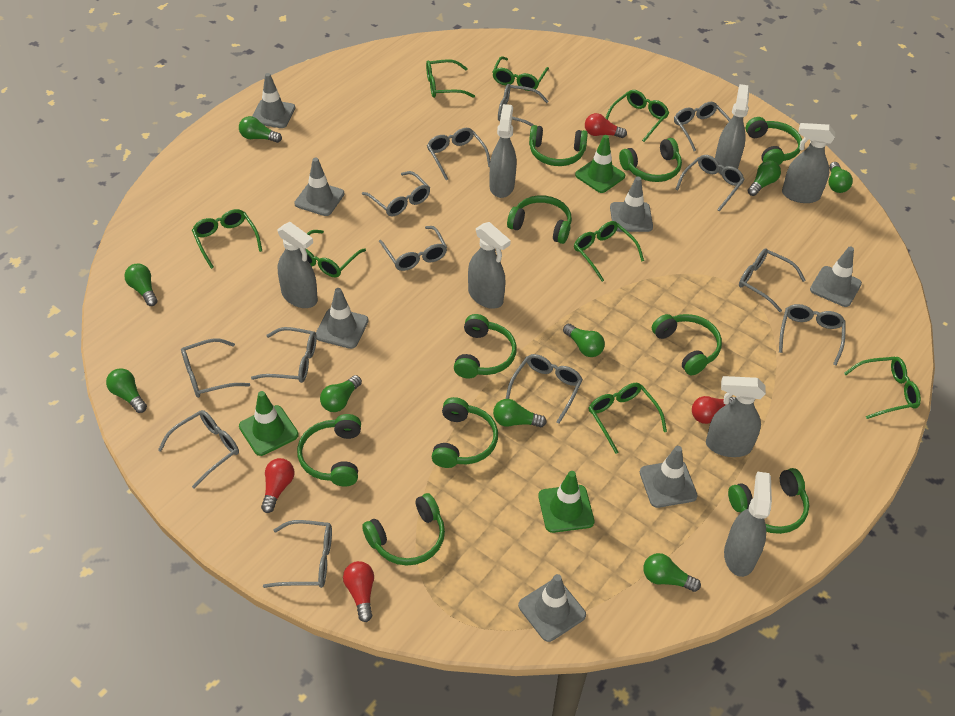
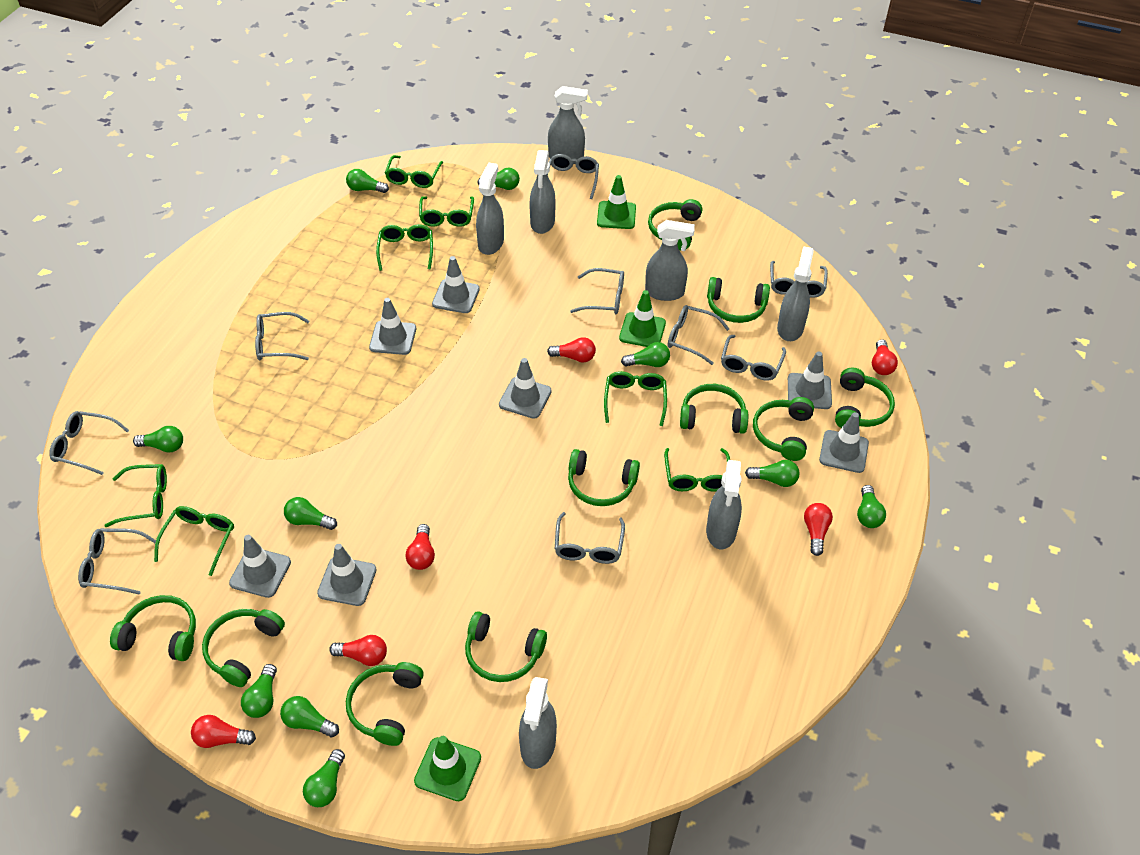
green glasses: [192,209,262,269] [306,230,366,277] [426,59,475,98] [493,56,549,91] [574,221,644,282] [589,383,667,454] [606,90,669,142] [844,357,921,419] = 8 -> [104,464,167,527] [154,506,234,576] [376,224,433,271] [385,155,443,188] [419,196,474,227] [604,371,667,426] [664,448,730,492] = 7
green light bulb: [106,368,147,413] [124,264,158,306] [239,116,282,143] [320,375,362,412] [493,399,547,427] [563,324,605,357] [643,553,701,592] [748,160,781,196] [828,162,853,193] = 9 -> [133,426,183,453] [241,664,277,718] [280,696,339,737] [284,497,337,530] [303,749,345,807] [346,169,389,193] [477,168,520,190] [621,342,670,367] [745,460,800,487] [857,485,886,528] = 10
grey glasses: [158,410,239,489] [181,338,250,398] [251,327,317,383] [263,520,332,588] [362,171,430,217] [379,226,447,271] [427,128,490,180] [498,84,549,126] [506,354,583,424] [674,102,731,151] [675,155,745,212] [739,248,806,312] [779,304,846,366] = 13 -> [49,411,129,475] [78,528,156,595] [255,312,309,360] [547,154,599,199] [555,512,625,564] [570,268,624,314] [668,305,729,365] [721,335,786,380] [770,261,828,298] = 9
red light bulb: [261,458,294,513] [343,561,374,622] [585,113,627,138] [692,396,735,424] = 4 -> [191,715,256,748] [329,635,387,666] [406,524,435,570] [547,337,596,363] [804,503,833,556] [872,339,898,375] = 6

